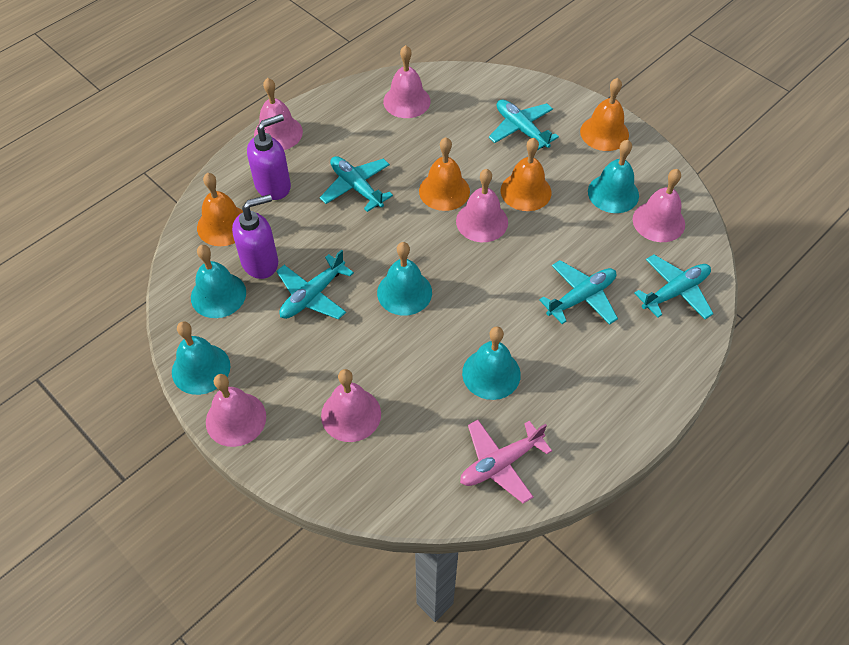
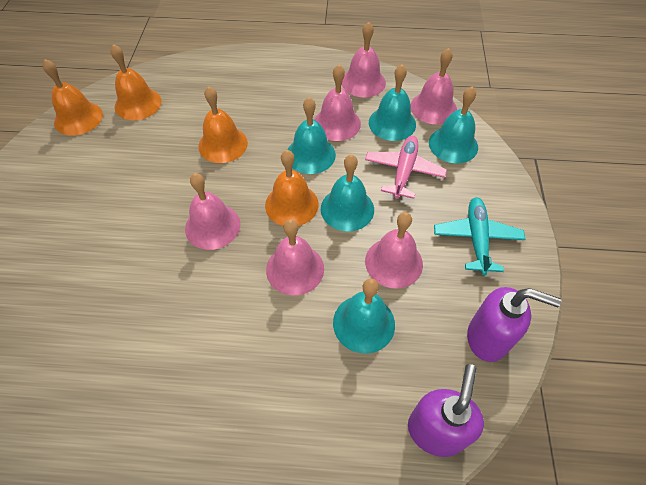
turquoise plane: [276,249,354,320] [320,156,393,212] [489,100,559,150] [539,260,618,325] [634,255,714,319] = 5 -> [434,197,526,275] = 1

